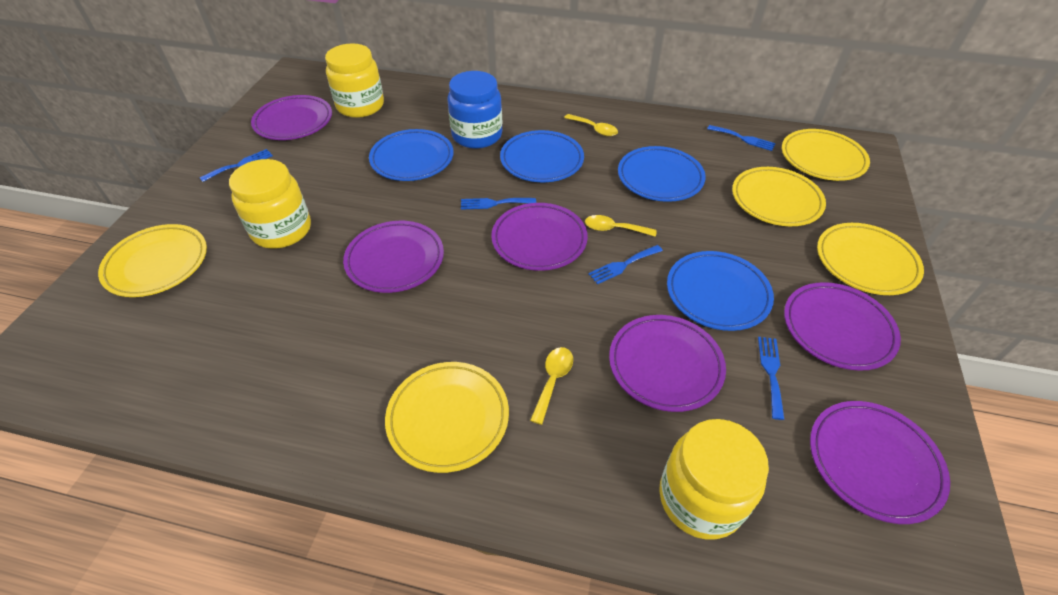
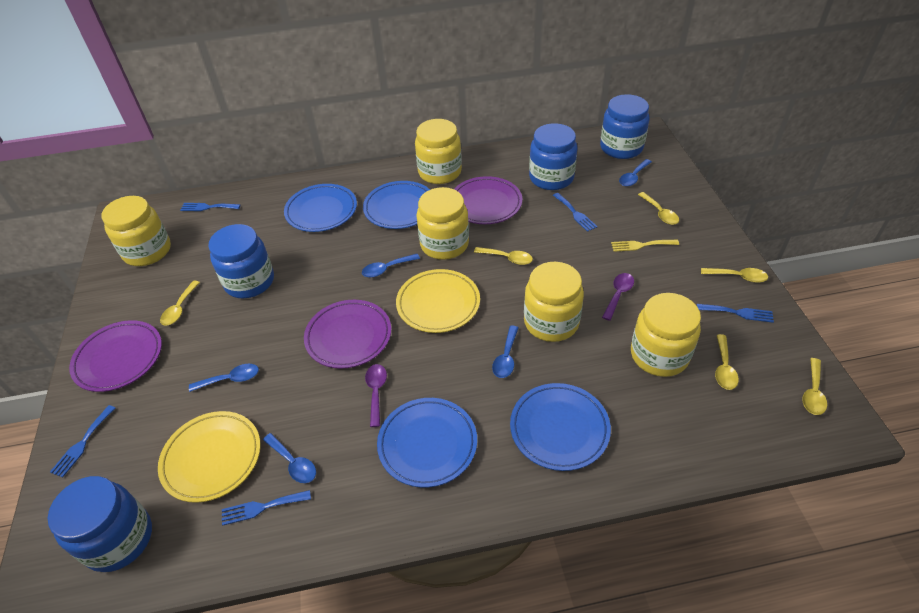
blue jar: [447,71,502,149] = 1 -> [48,476,152,572] [209,224,274,299] [529,123,578,190] [600,94,649,159] = 4
blue spoon: none = 0 -> [189,364,259,392] [263,433,316,483] [362,254,420,278] [492,326,519,378] [619,159,652,187] = 5
purple plate: [251,95,332,140] [343,221,444,293] [491,203,588,271] [609,315,726,412] [784,282,901,371] [810,401,950,524] = 6 -> [69,320,162,392] [304,300,391,369] [454,176,522,224] = 3
purple spoon: none = 0 -> [365,364,387,427] [602,273,634,321] = 2
yellow fork: none = 0 -> [611,240,679,252] = 1
yellow jar: [229,159,311,249] [325,43,384,118] [659,419,769,540] = 3 -> [101,196,171,266] [415,119,462,184] [416,187,469,260] [524,262,584,342] [631,293,701,377] = 5
yellow plate: [98,224,207,297] [385,362,509,473] [732,167,826,226] [782,129,870,181] [817,223,924,295] = 5 -> [158,411,261,503] [396,269,480,333] = 2
yellow spoon: [530,347,573,425] [564,114,618,136] [585,215,657,237] = 3 -> [160,281,200,326] [474,247,533,265] [638,192,679,225] [701,268,768,283] [715,334,739,390] [802,358,827,415] = 6

